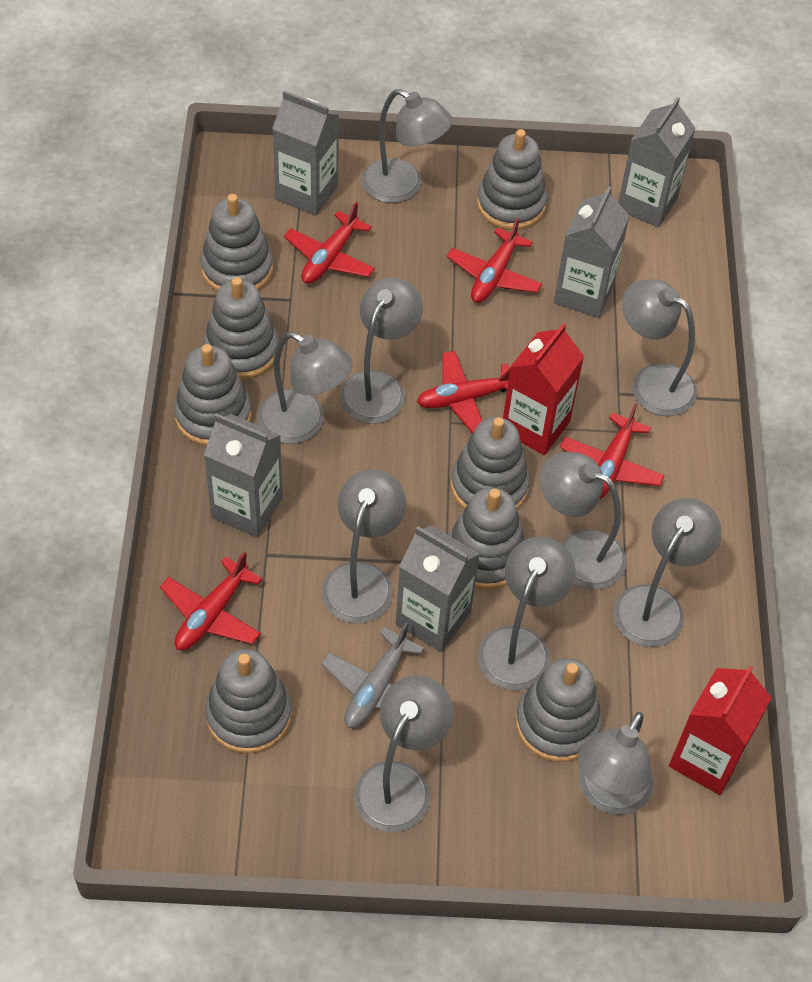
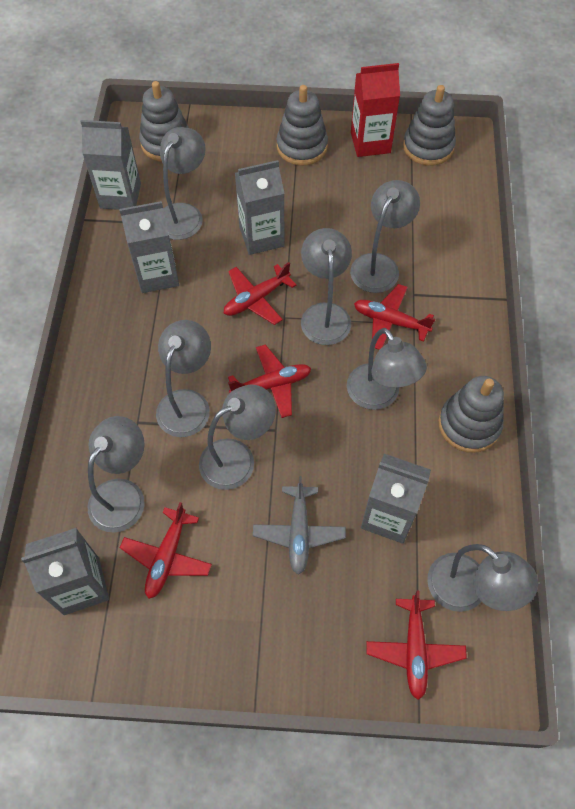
grey lamp: [258,332,352,444] [322,469,406,624] [339,278,423,424] [354,675,454,832] [361,89,452,203] [478,537,576,690] [540,452,626,590] [578,712,654,815] [613,498,722,647] [622,279,697,416] = 10 -> [88,416,145,533] [156,320,211,437] [160,127,205,240] [199,385,276,490] [301,228,352,345] [347,328,427,410] [350,180,420,293] [427,544,538,612] = 8
grey stacking toy: [174,344,252,446] [200,194,273,291] [203,277,278,379] [205,649,292,754] [449,487,525,590] [451,417,530,510] [477,129,547,230] [516,658,602,762] = 8 -> [139,81,189,162] [277,85,328,166] [403,85,456,166] [439,376,504,453] = 4
red carton: [503,323,584,455] [669,665,772,795] = 2 -> [351,63,400,157] = 1

